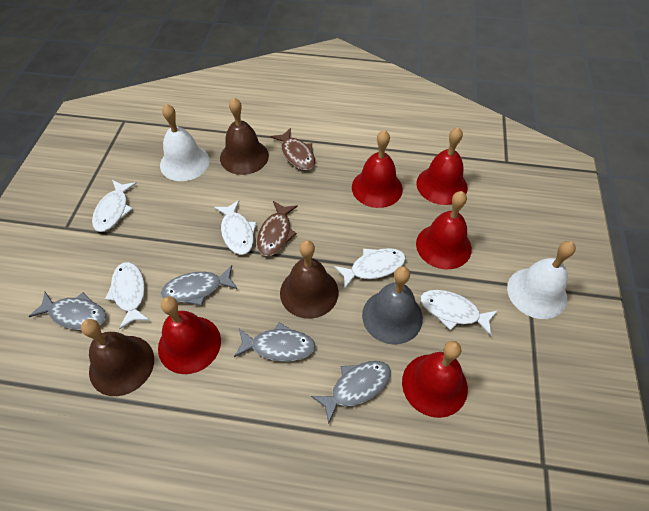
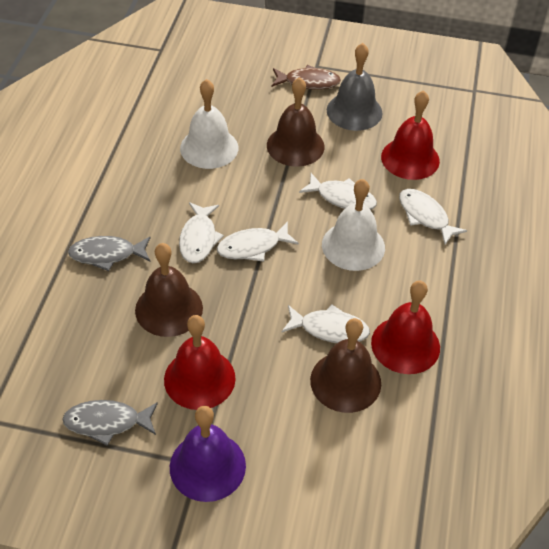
brown fish: [257,201,298,256] [270,128,315,170] = 2 -> [272,65,341,90] = 1
grey fish: [29,292,106,330] [161,265,237,306] [234,322,316,362] [311,361,391,424] = 4 -> [62,400,158,446] [68,236,151,271] = 2
purple bell: none = 0 -> [170,406,246,502] = 1
red bell: [158,296,221,374] [352,130,403,208] [402,341,468,418] [416,127,468,205] [416,191,472,269] = 5 -> [164,315,236,410] [371,281,440,374] [381,90,440,180] = 3

